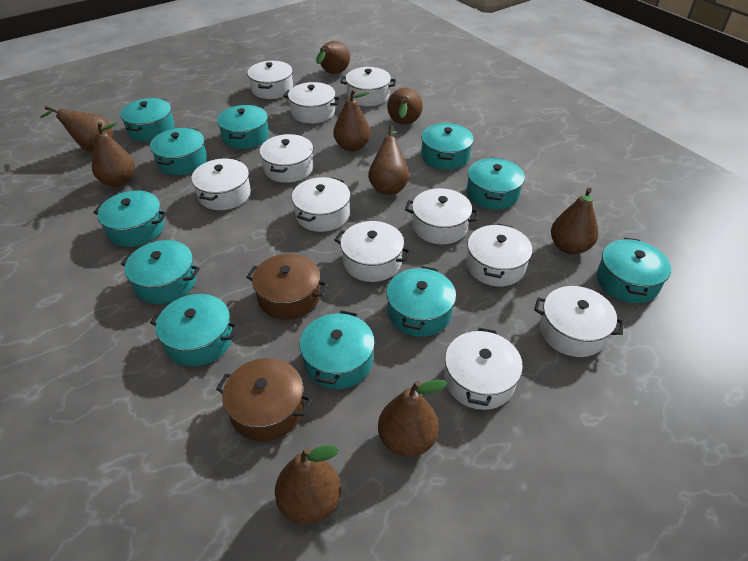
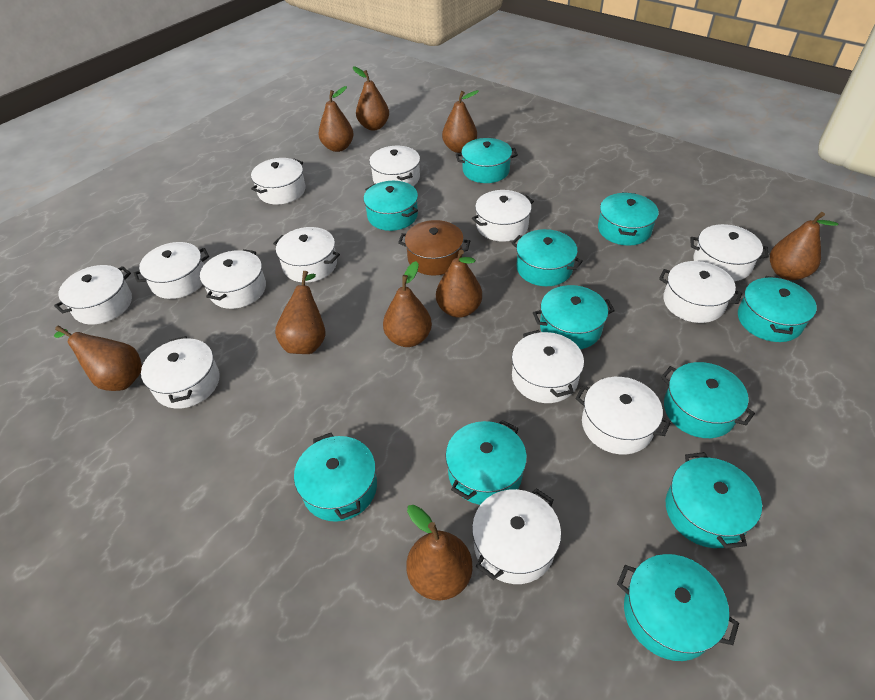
brown pot: [216,358,312,441] [247,254,328,320] = 2 -> [398,220,470,276] = 1
white pot: [192,158,251,210] [247,61,293,99] [259,134,314,183] [283,82,341,123] [292,177,350,232] [335,221,411,282] [340,67,396,106] [405,188,479,244] [444,328,523,410] [466,224,532,286] [534,286,624,357] = 11 -> [54,265,132,324] [134,242,209,299] [141,336,220,409] [200,249,266,309] [251,158,306,204] [273,227,340,283] [369,146,420,186] [472,190,534,242] [472,488,561,584] [512,330,584,403] [575,377,671,454] [659,261,742,323] [691,224,769,281] = 13

